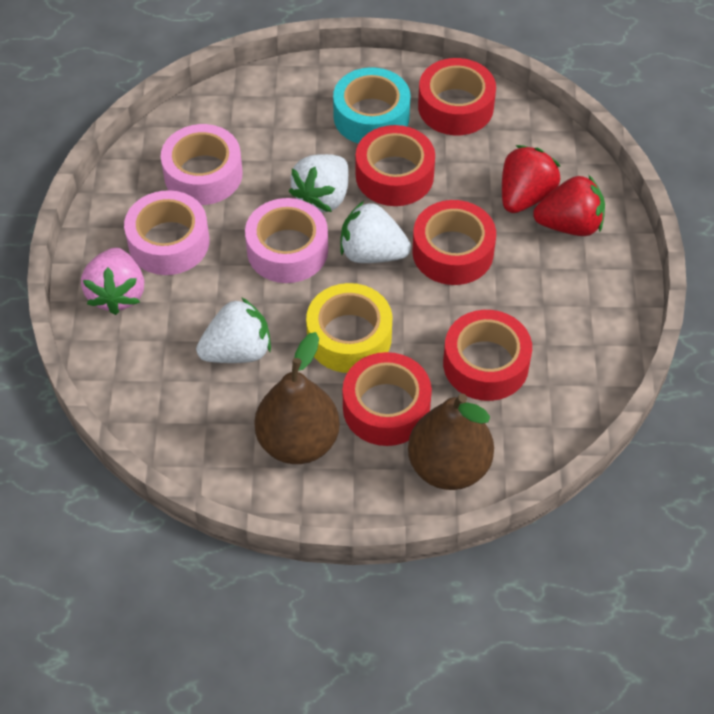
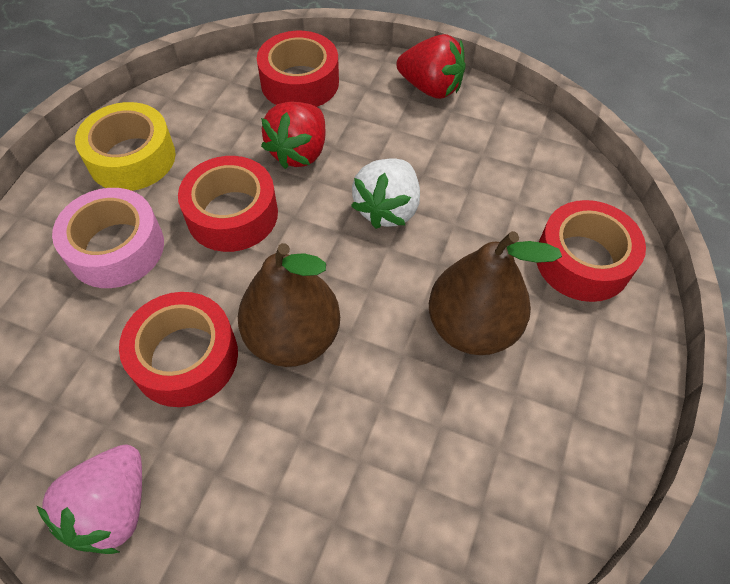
pink tape: [124,190,209,275] [161,124,243,205] [245,198,328,283] = 3 -> [52,188,164,288] = 1
red tape: [343,352,432,446] [356,125,435,206] [412,200,496,285] [418,58,496,135] [443,310,532,401] = 5 -> [119,292,238,407] [178,156,278,252] [257,31,339,107] [537,200,646,302] = 4
turquoise tape: [333,67,411,144] = 1 -> none = 0
white strawberry: [196,297,271,363] [289,154,349,212] [340,201,411,263] = 3 -> [351,158,420,229] = 1

